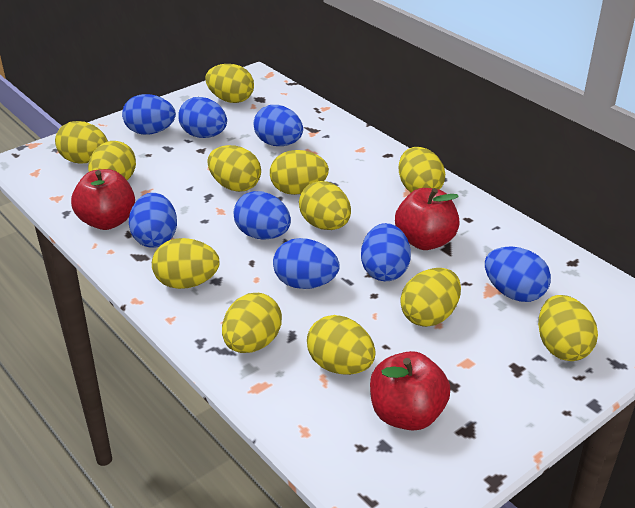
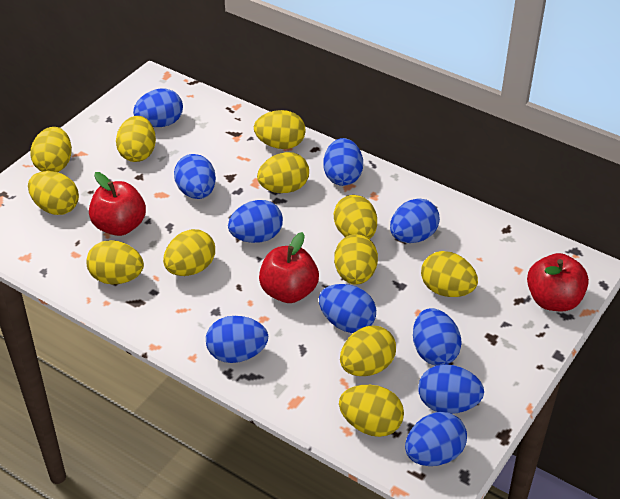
blue egg: [122,94,176,135] [129,193,177,248] [178,97,227,138] [234,191,291,240] [254,105,303,146] [273,238,340,289] [361,223,411,281] [485,246,551,302] = 8 -> [133,88,183,127] [174,154,216,199] [206,316,268,363] [228,200,283,243] [319,284,376,333] [323,138,363,186] [390,198,440,243] [405,412,467,466] [413,308,462,366] [418,364,484,414] = 10

